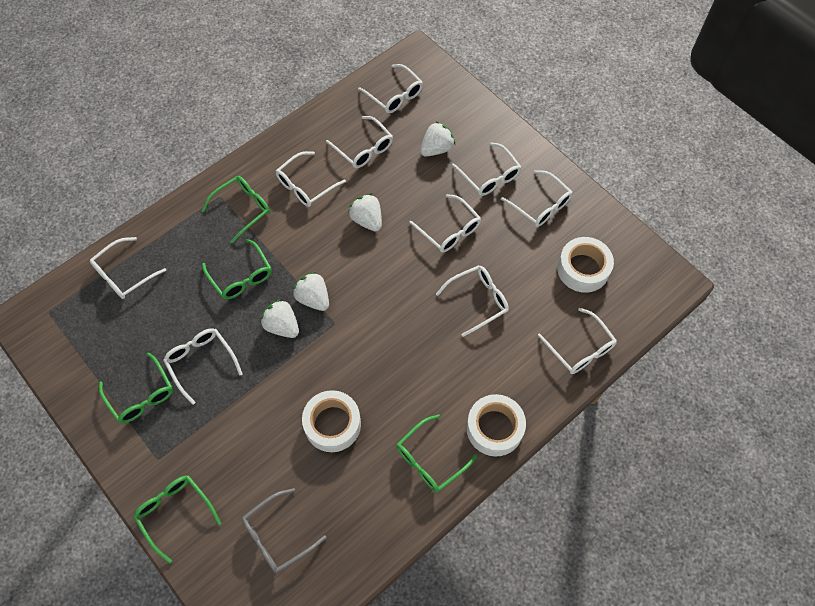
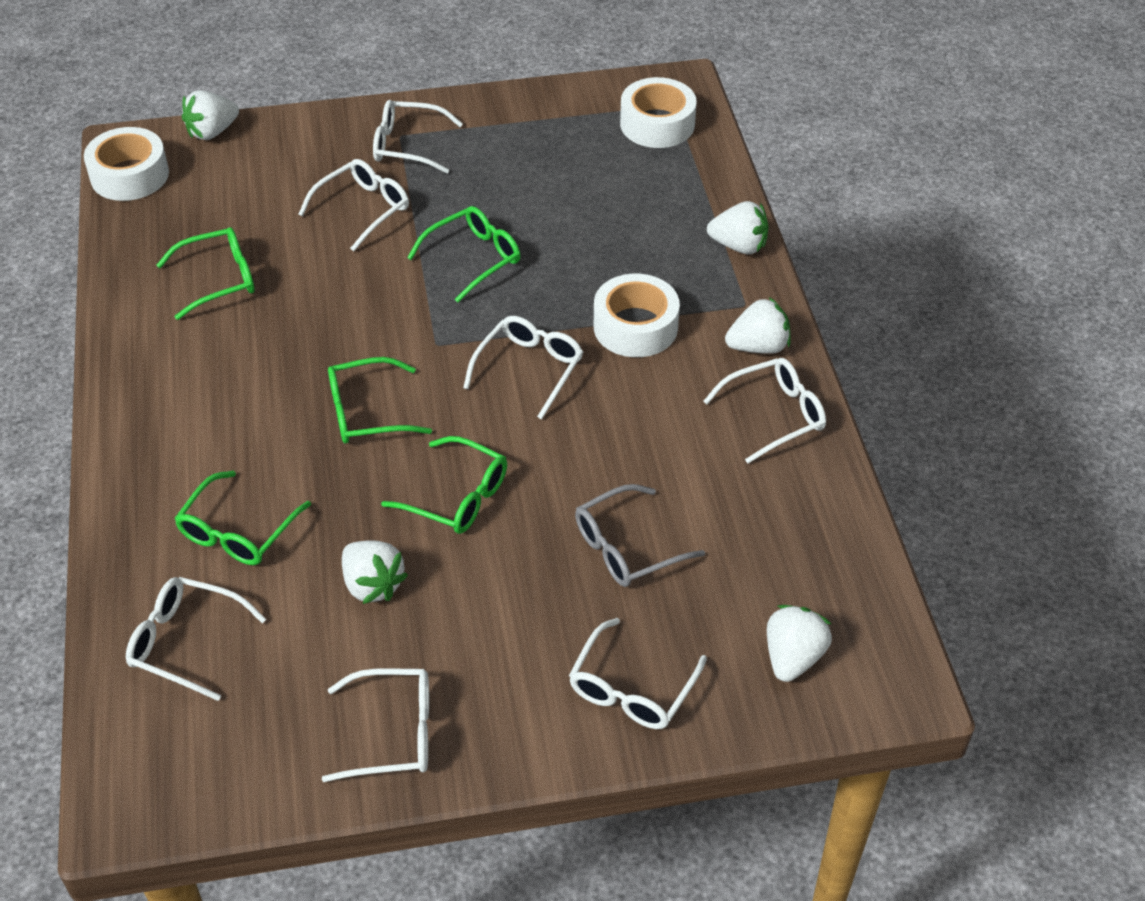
white glasses: [90,237,166,299] [163,328,242,405] [276,151,346,207] [326,116,393,168] [358,64,423,113] [409,194,481,253] [436,265,509,337] [452,142,521,196] [501,170,573,227] [538,308,617,374] = 10 -> [126,577,266,701] [298,159,409,251] [322,668,429,782] [373,100,463,173] [463,316,583,420] [569,618,707,729] [703,358,826,463] = 7
white strawberry: [260,299,299,338] [292,272,329,311] [348,193,382,232] [420,121,455,157] = 4 -> [182,90,239,140] [342,540,408,604] [707,201,768,254] [725,297,790,354] [767,605,832,682] = 5

